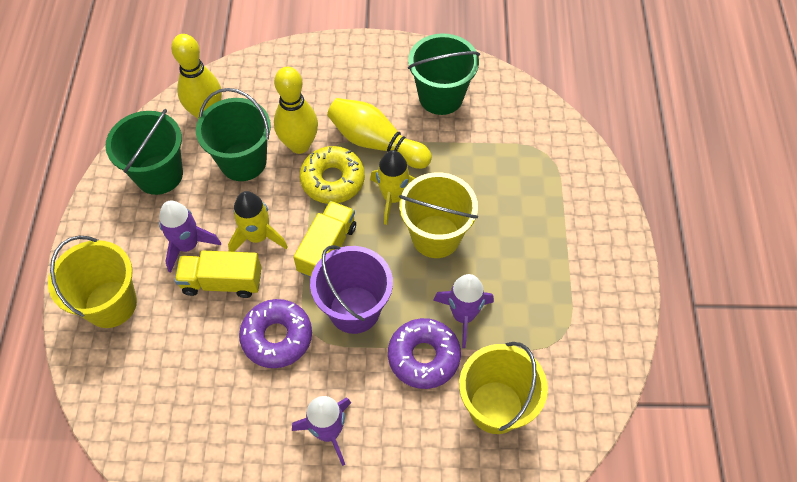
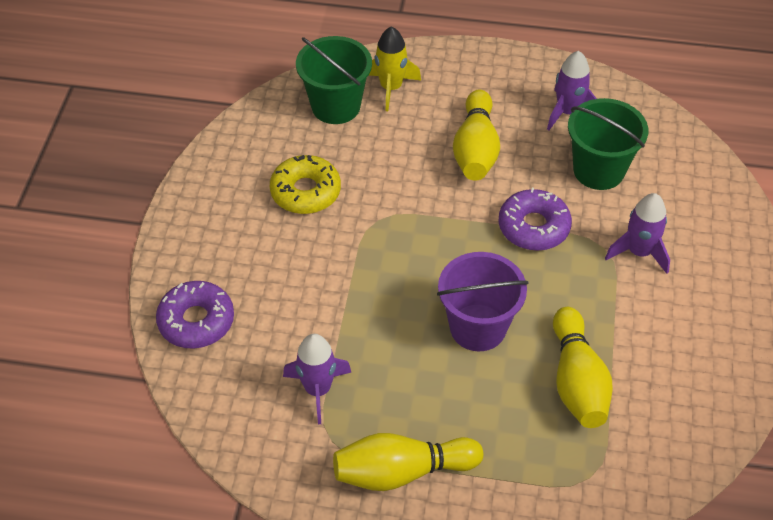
green bucket: [105,109,183,195] [196,88,271,181] [408,33,480,115] = 3 -> [296,36,372,124] [568,98,648,190] = 2
yellow bucket: [48,236,137,328] [399,172,478,258] [459,342,548,434] = 3 -> none = 0
yellow rocket: [228,191,288,252] [370,150,415,225] = 2 -> [369,26,421,111] = 1
yellow truck: [175,251,262,298] [294,201,356,278] = 2 -> none = 0

